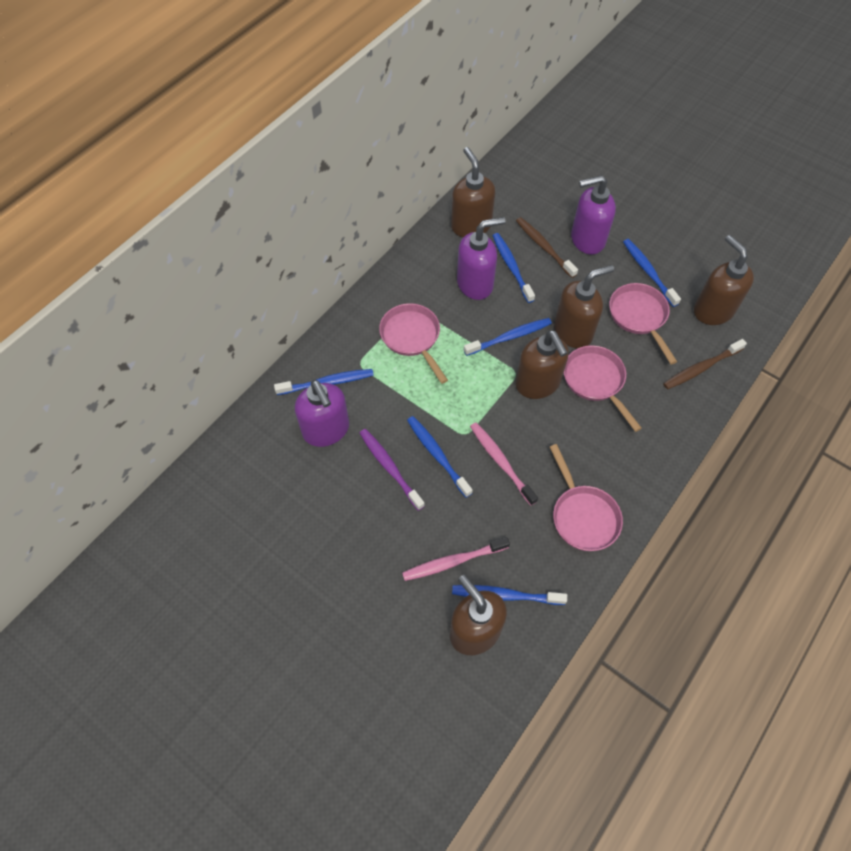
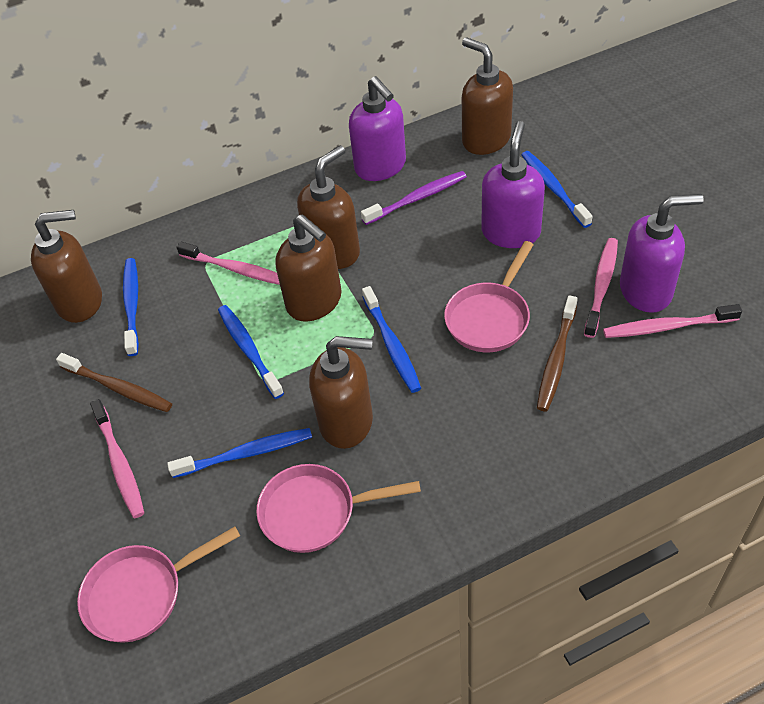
blue toothbrush: [274,369,374,395] [407,416,473,498] [452,585,567,605] [464,318,552,356] [492,233,535,303] [623,239,681,307] = 6 -> [123,258,139,356] [167,428,312,478] [218,305,284,399] [362,286,421,393] [521,151,593,228] = 5
pink pan: [379,303,448,384] [550,444,623,551] [564,345,642,432] [609,283,677,364] = 4 -> [77,527,240,643] [256,464,421,553] [444,241,533,352] = 3
pink toothbrush: [402,537,510,581] [470,423,538,506] = 2 -> [90,399,144,518] [176,242,280,285] [584,238,618,338] [603,304,742,338] = 4

